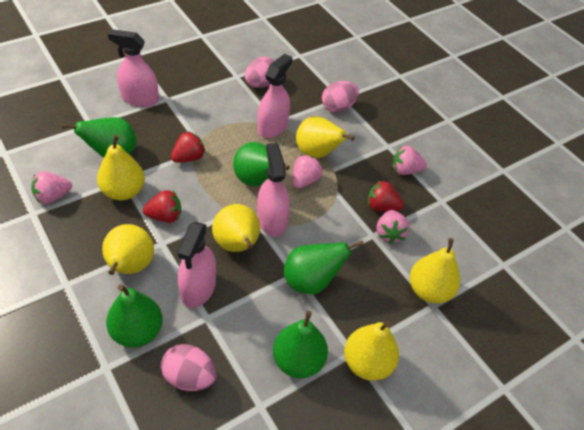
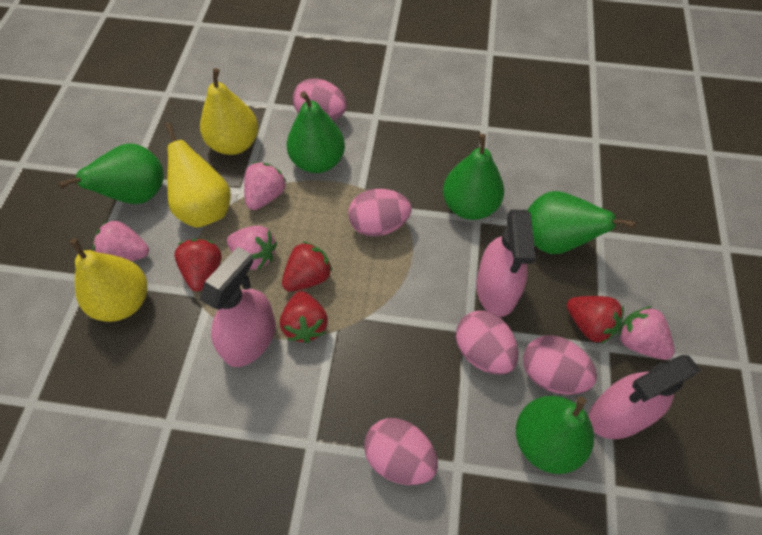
pink egg: [161,344,216,391] [245,57,274,88] [322,81,359,113] = 3 -> [293,79,347,120] [348,189,412,237] [364,418,438,485] [456,311,518,375] [523,335,597,395] = 5
pink spray bottle: [108,29,159,107] [177,222,216,308] [257,54,293,138] [257,143,290,237] = 4 -> [199,247,276,367] [476,210,536,317] [589,355,701,439] = 3
red strawberry: [143,190,181,223] [171,131,205,163] [368,180,404,212] = 3 -> [174,239,222,291] [280,291,328,343] [282,241,333,292] [567,296,624,344] = 4
yellow pear: [97,135,145,200] [102,224,154,275] [212,204,260,252] [296,116,355,158] [344,321,399,381] [410,238,460,303] = 6 -> [70,238,147,322] [165,123,231,228] [200,68,258,155] = 3

